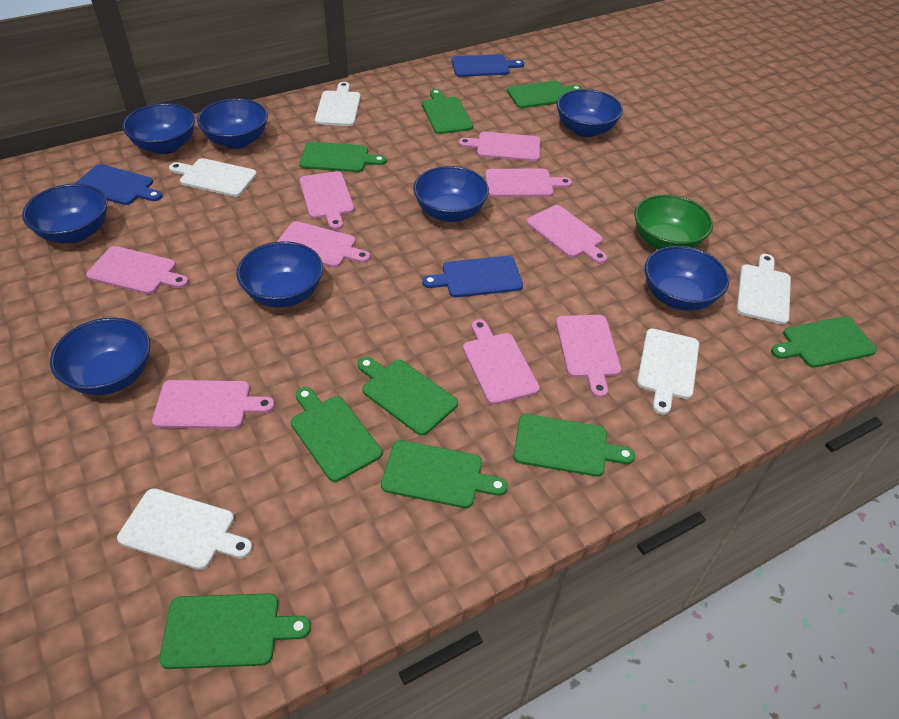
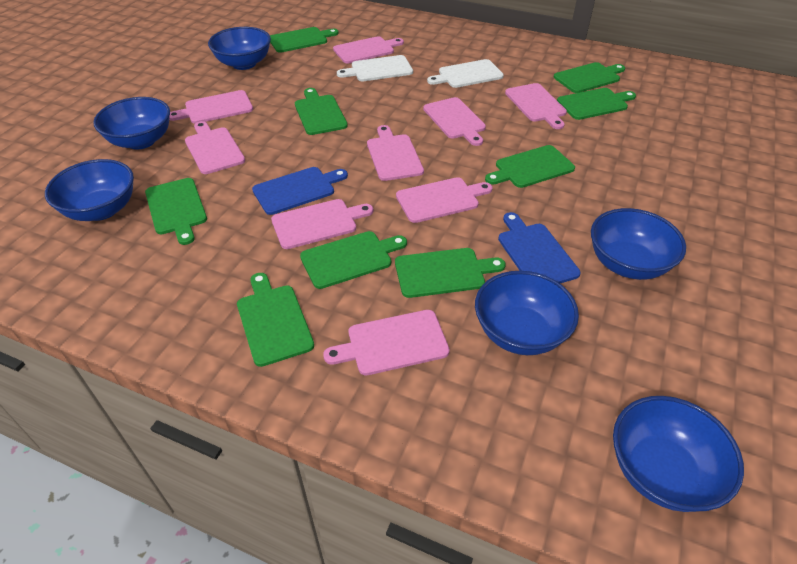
blue bowl: [22,184,107,243] [50,317,150,395] [122,103,195,154] [197,98,268,149] [236,241,323,308] [413,166,489,222] [557,89,623,137] [645,246,729,311] = 8 -> [45,159,134,221] [93,97,170,149] [208,27,271,70] [475,271,579,355] [591,208,686,280] [613,396,744,512] = 6
blue cutting board: [74,164,162,205] [422,256,523,297] [451,54,524,77] = 3 -> [252,167,348,215] [498,212,581,283] = 2
green bowl: [634,194,713,249] = 1 -> none = 0
white cutting board: [117,488,252,570] [169,158,257,197] [315,82,361,126] [637,329,699,415] [736,254,791,325] = 5 -> [337,55,413,81] [427,59,504,88] = 2

